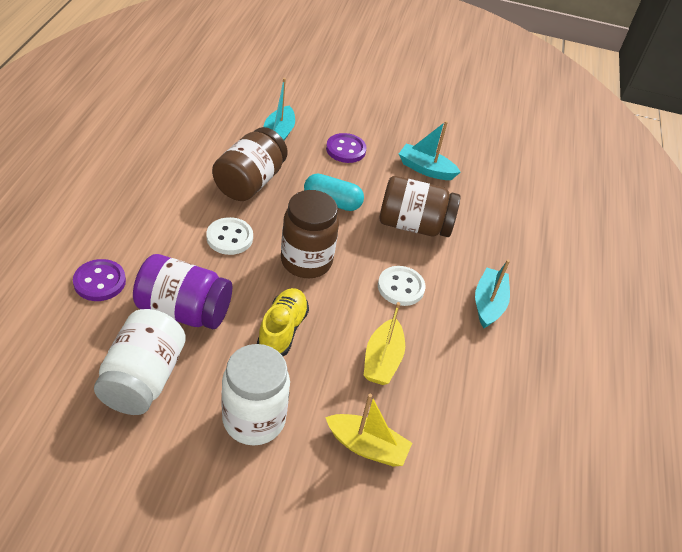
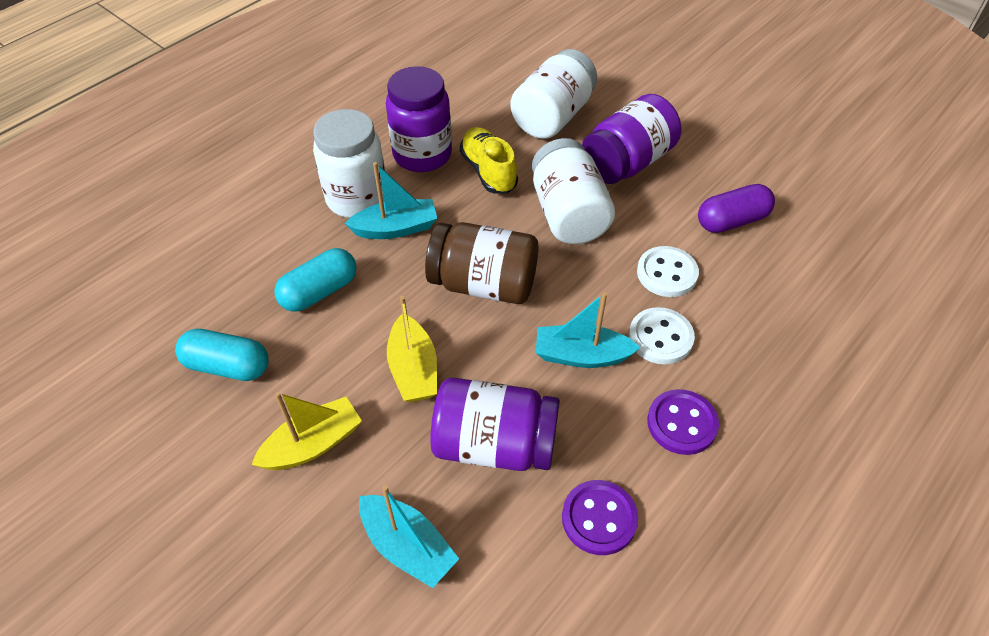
brown jar: [212,127,288,201] [281,190,339,278] [380,176,461,237] = 3 -> [425,222,538,304] = 1
purple capsule: none = 0 -> [698,184,775,233] = 1
purple jar: [133,254,232,329] = 1 -> [386,66,452,172] [430,378,560,471] [582,94,681,184] = 3
turquoise capsule: [304,173,364,211] = 1 -> [175,329,268,381] [274,248,357,312] = 2
white jar: [94,309,186,415] [222,344,290,445] = 2 -> [313,109,385,218] [510,49,597,139] [532,138,615,244] = 3

